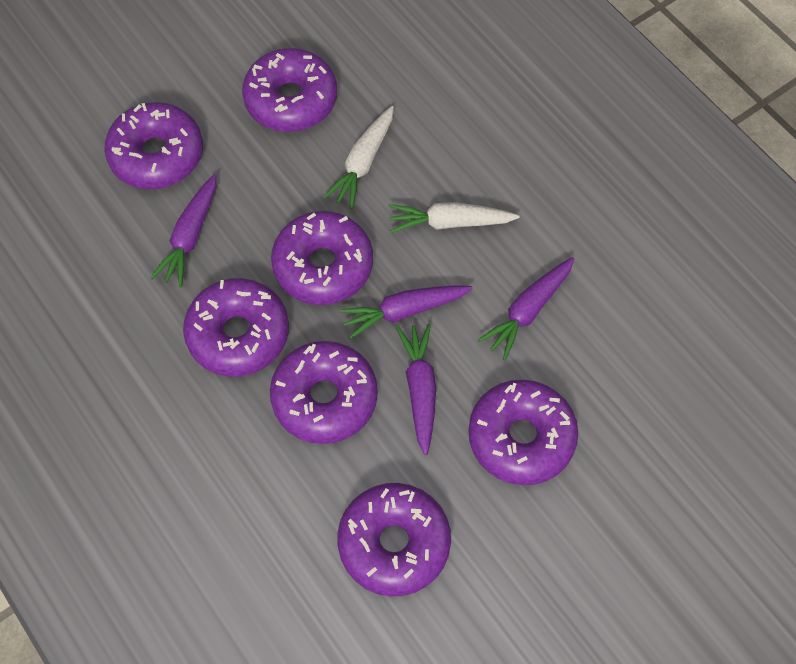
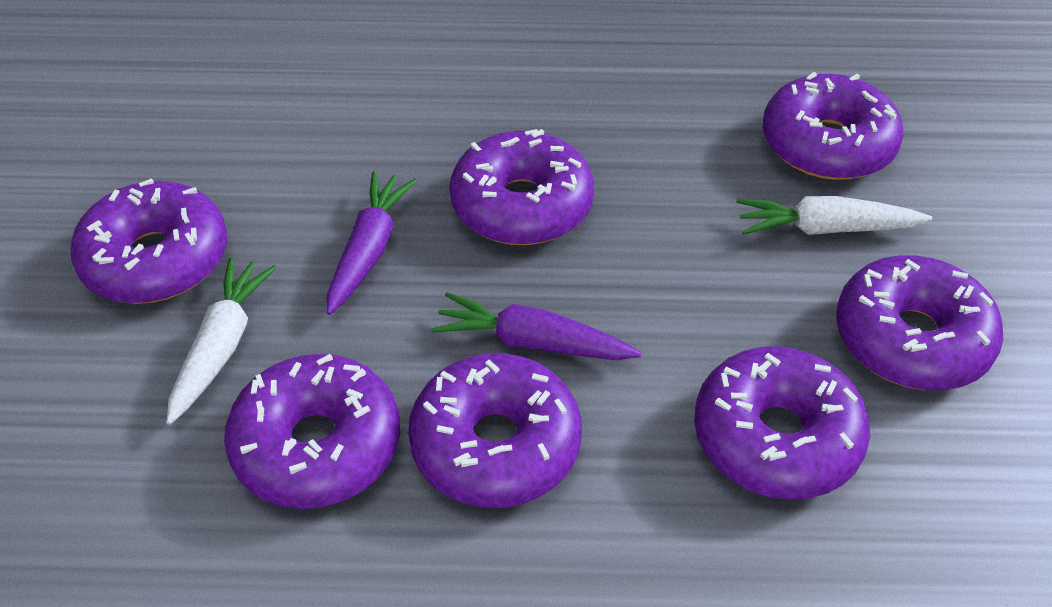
purple carrot: [151,174,216,287] [339,285,473,339] [396,324,436,455] [478,257,574,360] = 4 -> [327,171,417,315] [431,292,642,360] = 2

